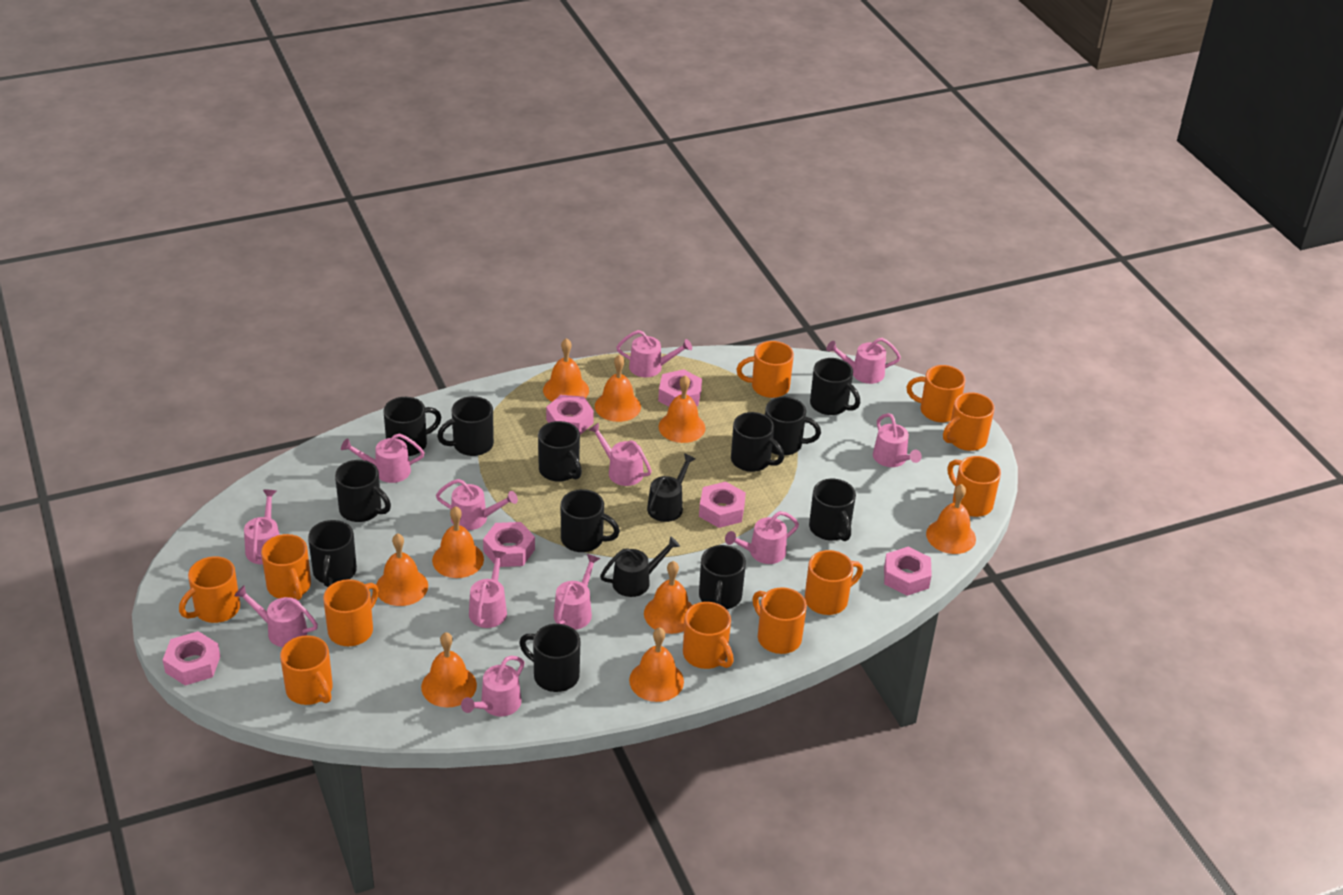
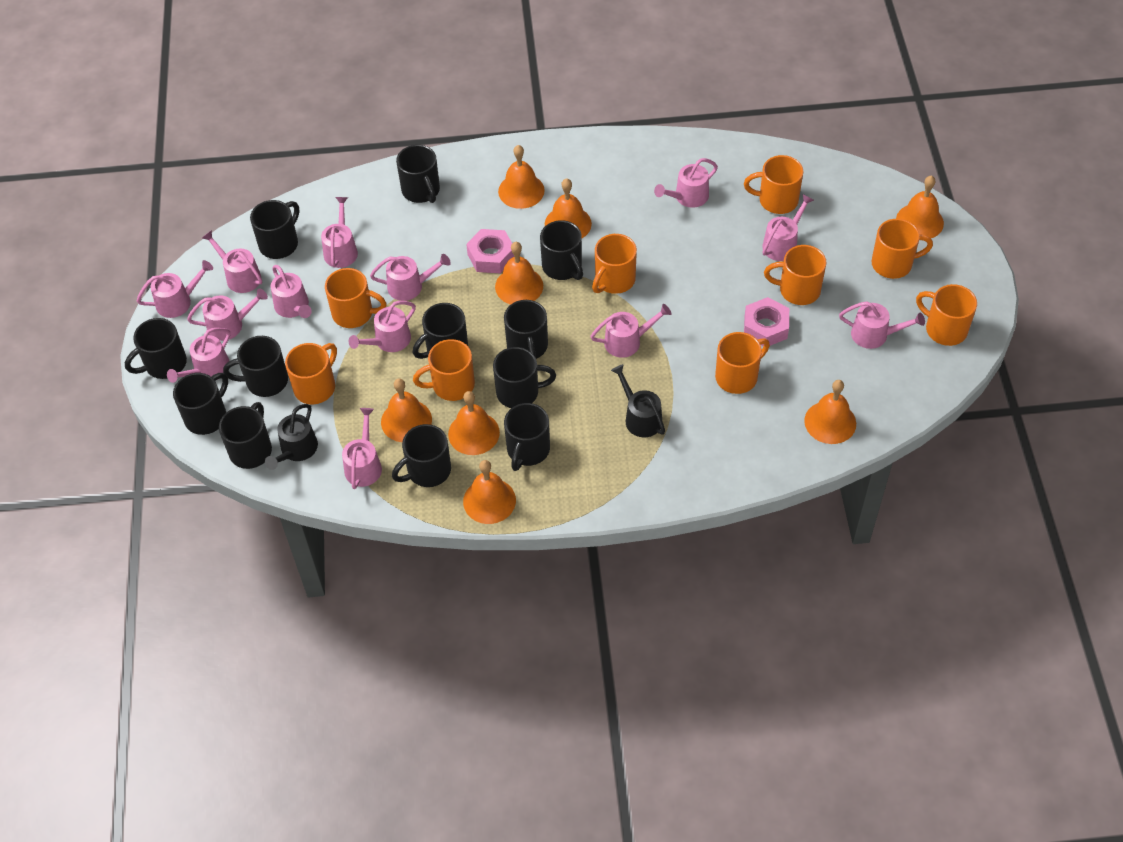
orange bell: [376,533,428,606] [421,632,477,707] [432,506,484,578] [543,338,589,402] [595,354,641,422] [629,627,684,702] [644,561,693,634] [659,375,706,443] [926,484,976,554] = 9 -> [381,378,432,442] [448,391,500,455] [463,460,516,524] [495,242,543,304] [498,145,545,209] [545,178,592,238] [804,380,856,444] [896,176,944,238] = 8
orange mug: [179,556,240,623] [261,534,311,600] [280,635,333,705] [323,579,379,646] [683,602,734,669] [736,341,794,398] [752,587,807,654] [805,550,863,615] [906,365,965,422] [943,392,995,451] [948,456,1001,517] = 11 -> [285,343,337,404] [325,268,387,328] [413,339,475,401] [592,234,637,294] [715,332,770,394] [744,155,804,214] [764,245,826,305] [871,219,933,279] [916,284,977,346] = 9
pink nut: [163,631,220,685] [483,522,535,567] [546,395,594,435] [658,369,702,407] [699,482,746,528] [884,547,932,596] = 6 -> [466,229,514,273] [744,297,789,346] = 2
pink watering can: [234,585,318,647] [244,490,280,564] [341,433,425,483] [436,479,518,530] [461,656,525,717] [469,550,507,628] [554,554,600,630] [588,423,652,486] [616,330,692,377] [725,511,799,564] [826,338,901,384] [873,413,922,467] = 12 -> [137,260,213,318] [167,327,230,383] [187,288,268,341] [202,230,262,293] [271,265,312,318] [321,197,358,268] [342,408,382,489] [349,301,416,352] [370,254,451,301] [590,304,671,358] [654,158,718,208] [762,194,814,261] [839,301,925,349] = 13

